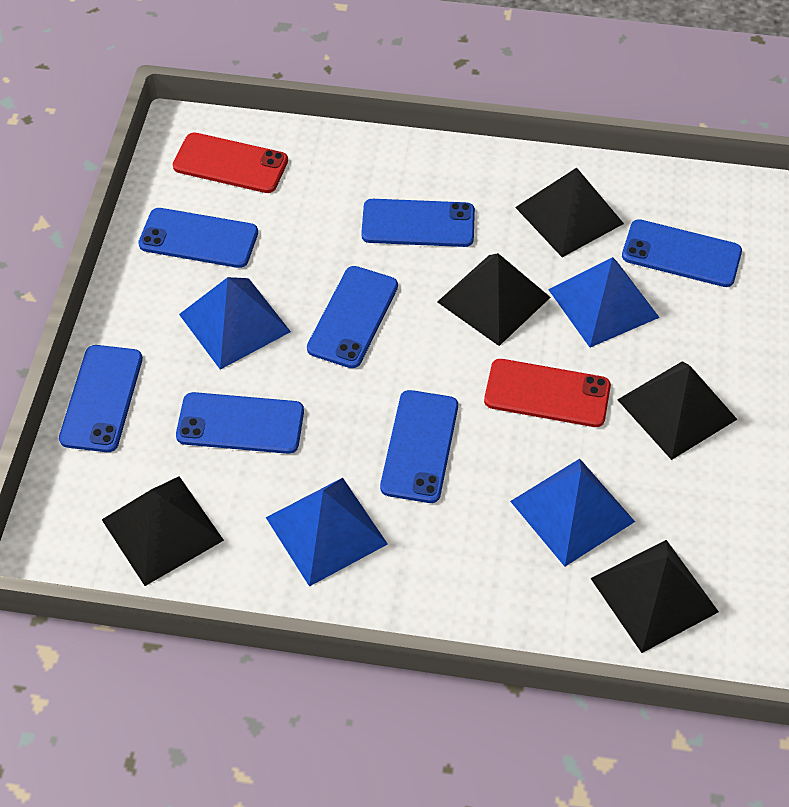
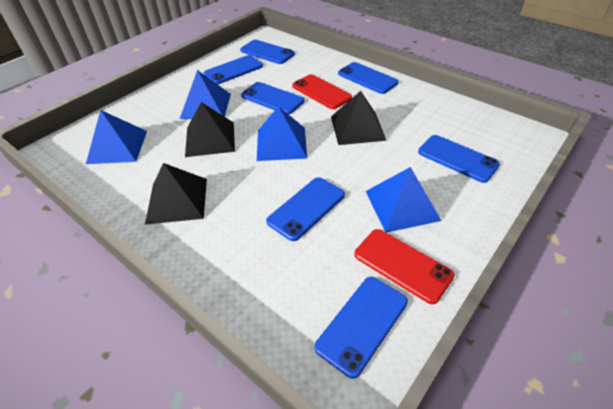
black pyramid: [102,476,224,586] [437,253,551,346] [515,168,624,257] [590,540,719,653] [617,361,737,460] = 5 -> [145,163,207,225] [185,102,235,157] [331,91,387,145] = 3

